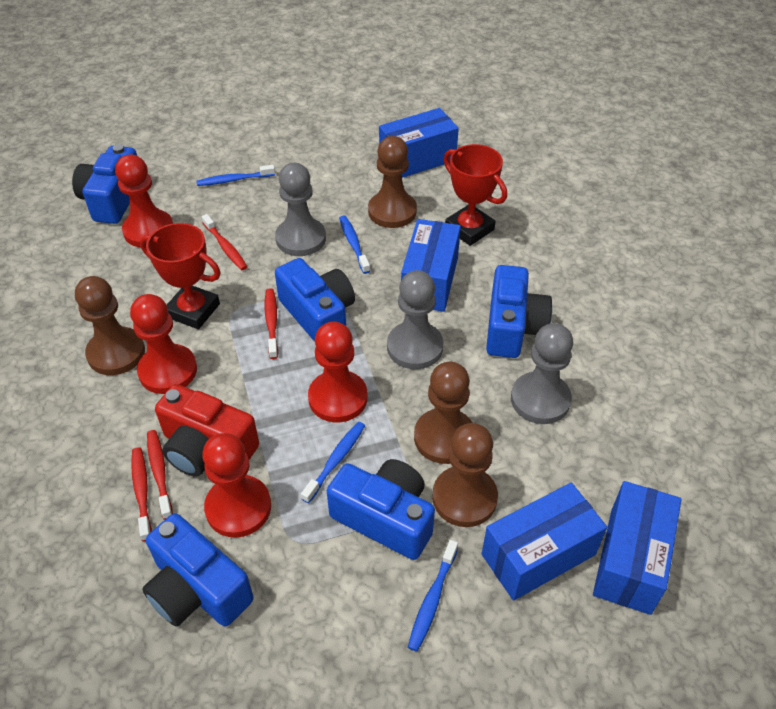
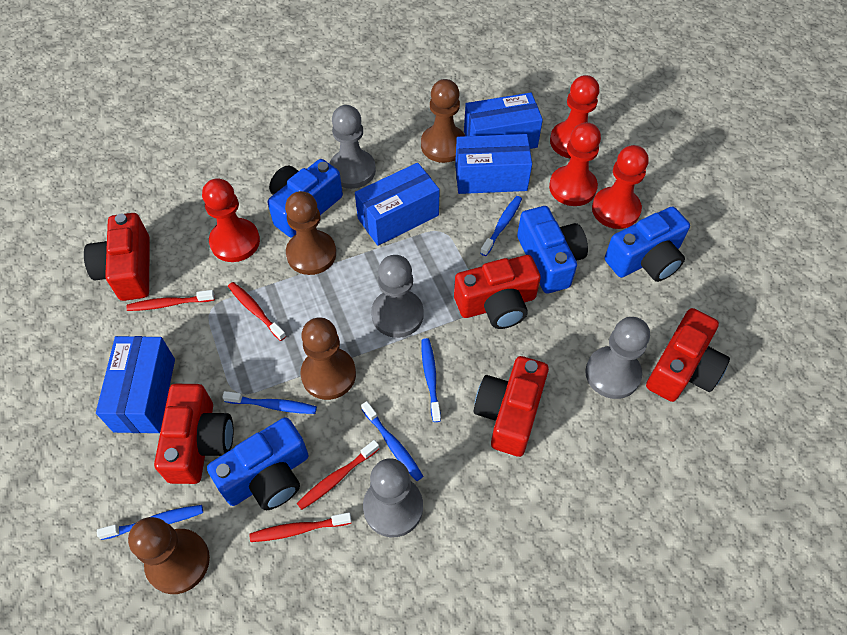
blue camera: [72,144,137,224] [142,513,254,627] [275,258,355,342] [327,459,435,560] [486,265,552,358] = 5 -> [207,417,309,510] [268,159,343,238] [517,206,588,294] [605,207,690,282] = 4
blue toothbrush: [196,165,275,186] [301,422,365,503] [339,215,370,274] [408,540,458,652] = 4 -> [97,505,203,540] [222,391,317,414] [361,401,423,481] [422,338,441,422] [480,196,522,256] = 5
grey pawn: [275,163,326,256] [387,270,443,369] [511,323,573,424] = 3 -> [329,105,376,189] [363,458,423,537] [371,255,424,338] [585,317,650,399] = 4
red camera: [155,384,259,477] = 1 -> [84,213,150,301] [154,384,233,484] [454,255,541,329] [474,356,549,457] [646,308,730,402] = 5
red trophy: [140,223,221,329] [444,144,507,246] = 2 -> none = 0

